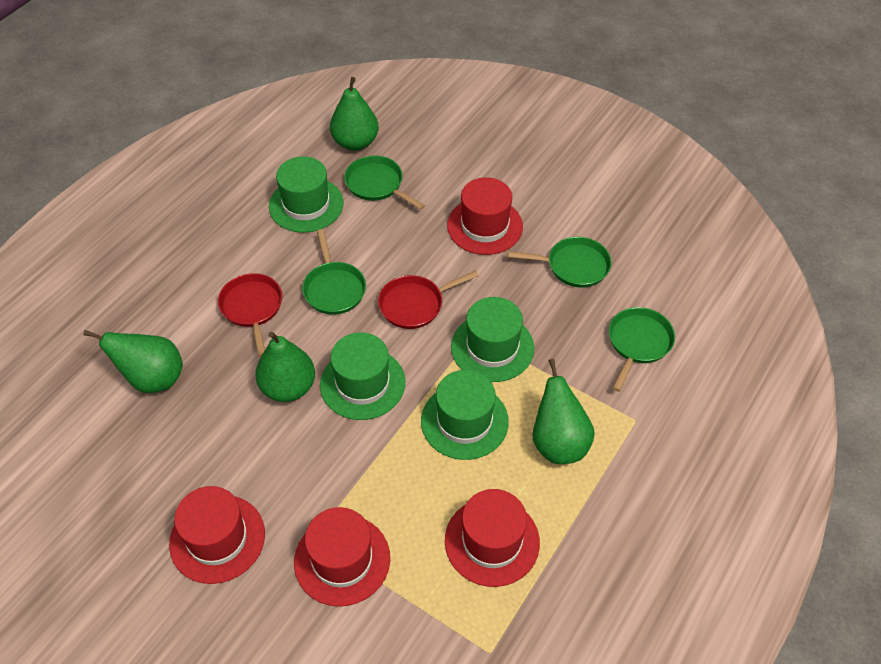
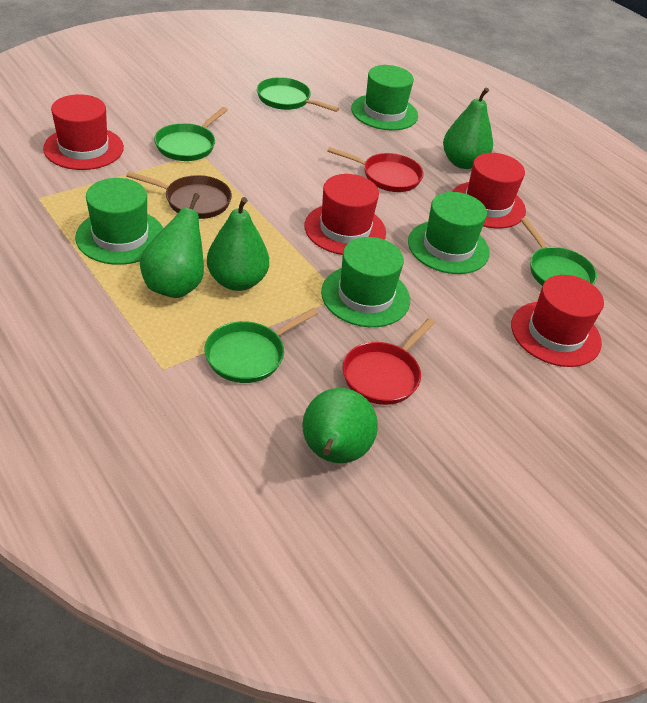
brown pan: none = 0 -> [126,171,232,219] = 1

